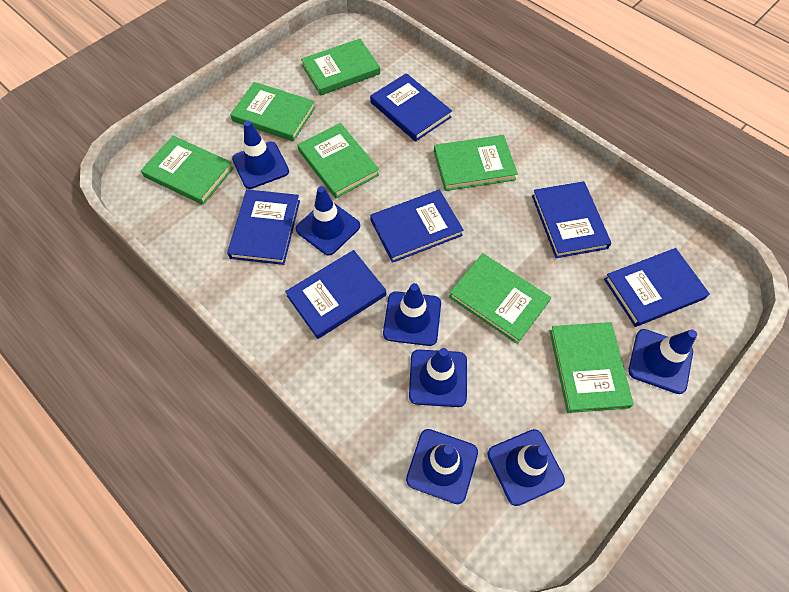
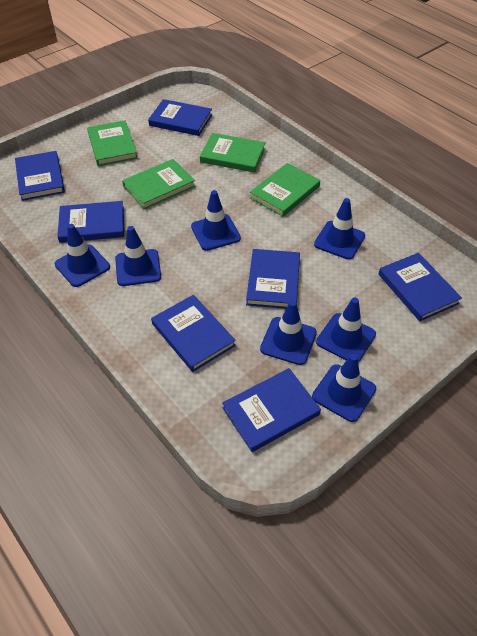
blue book: [227,189,300,265] [285,250,386,339] [370,73,452,142] [370,190,464,263] [532,181,612,258] [604,248,710,327] = 6 -> [15,151,65,201] [57,201,124,243] [148,99,212,136] [151,295,236,372] [222,368,321,452] [246,249,300,309] [378,253,462,321] = 7
green book: [141,136,234,205] [230,82,316,141] [297,123,379,198] [301,39,380,96] [434,135,518,191] [449,253,551,344] [550,322,634,413] = 7 -> [87,120,137,166] [122,159,195,209] [200,133,266,173] [250,163,320,217] = 4

